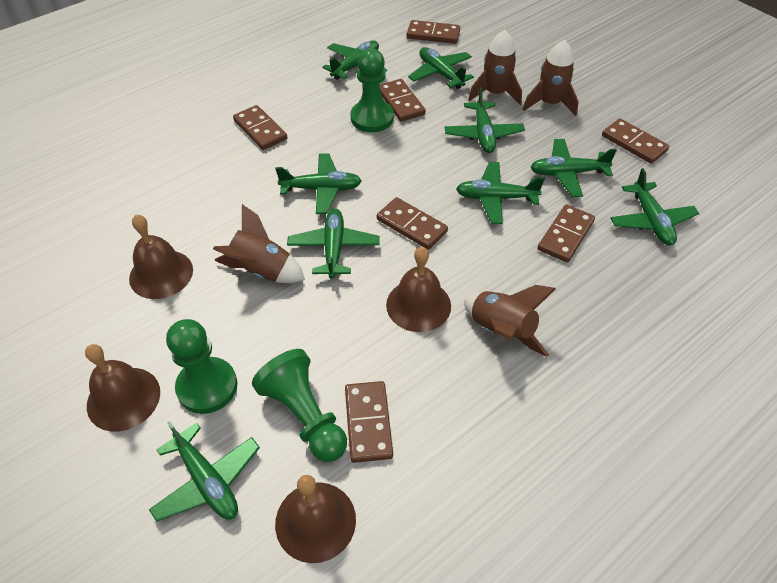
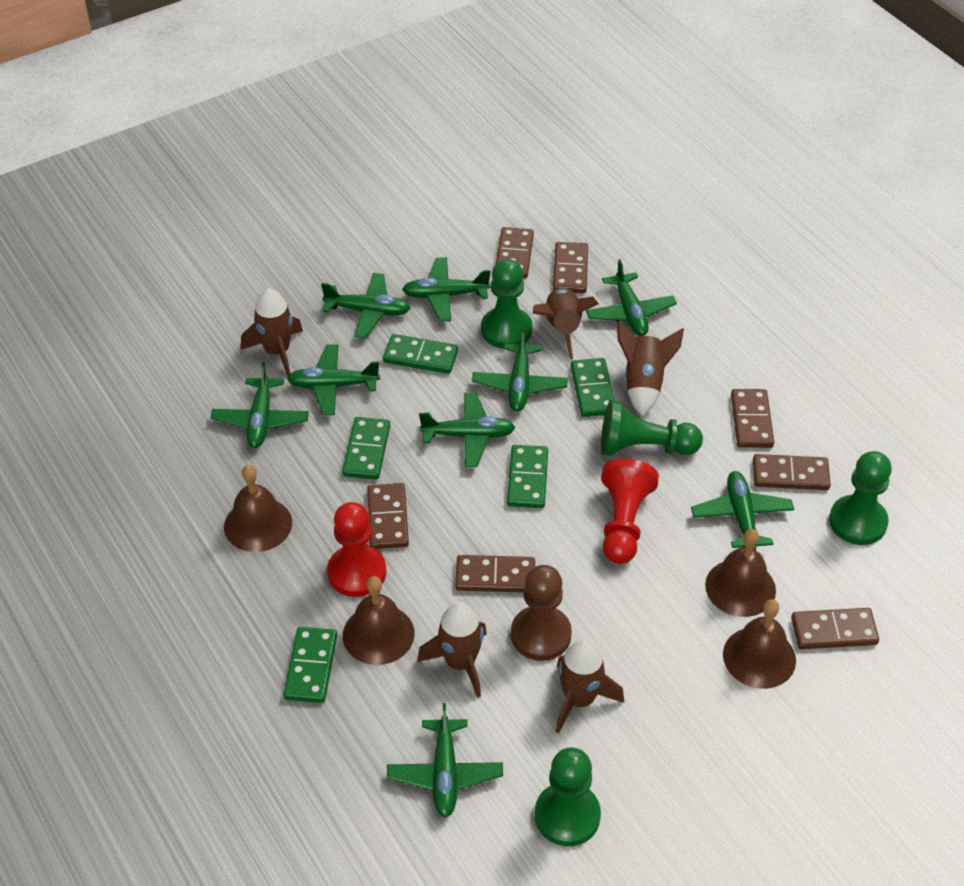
brown pawn: none = 0 -> [511,565,572,661] = 1
brown rocket: [213,204,305,283] [464,285,556,357] [468,30,522,105] [523,40,579,116] = 4 -> [241,288,303,377] [417,602,487,698] [532,288,599,360] [555,639,624,733] [617,321,684,416] = 5
green domino: none = 0 -> [284,627,337,703] [342,417,390,480] [383,334,458,374] [507,445,548,508] [571,358,615,417] = 5
green pawn: [166,319,237,414] [252,349,347,462] [350,48,394,132] = 3 -> [481,259,533,348] [535,747,601,846] [601,400,703,456] [829,451,892,545] = 4
red pawn: none = 0 -> [327,502,386,597] [601,459,659,564] = 2

